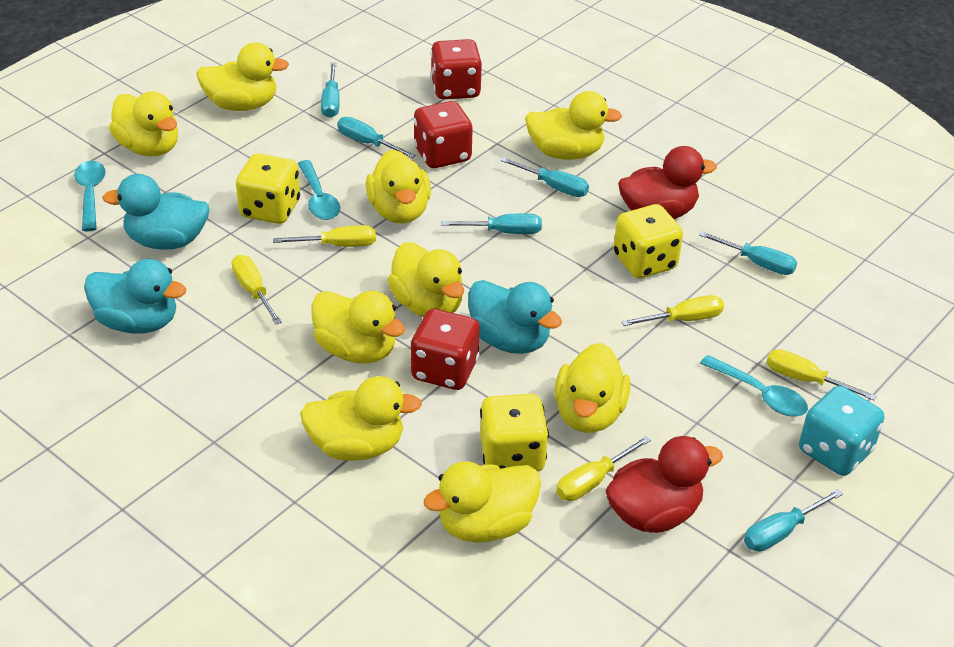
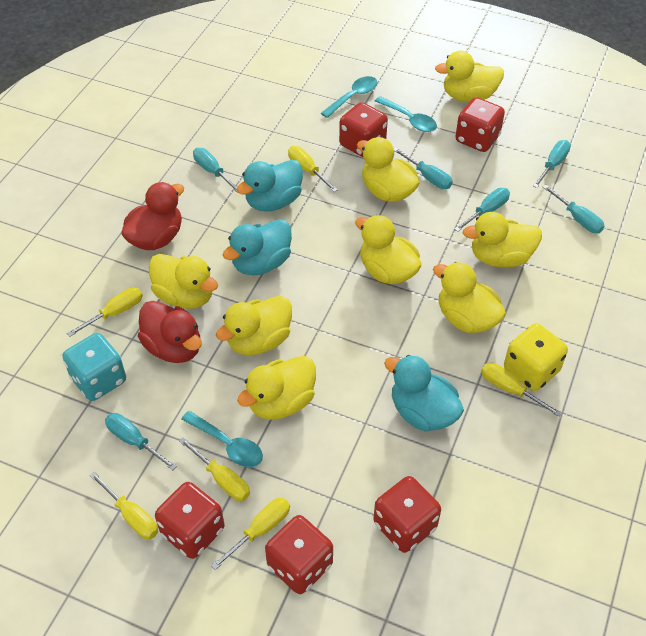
red dice: [410,309,480,390] [414,101,473,168] [431,39,482,100] = 3 -> [155,482,225,559] [265,515,333,594] [339,102,388,157] [373,476,441,553] [455,97,505,152] = 5
yellow dice: [236,153,300,224] [480,394,549,471] [613,204,683,279] = 3 -> [504,323,568,391] = 1
yellow duck: [109,91,178,156] [197,43,289,111] [300,376,422,461] [311,291,406,364] [366,149,431,223] [388,242,464,317] [423,461,541,543] [525,91,622,160] [554,343,630,433] = 9 -> [149,254,218,309] [216,296,292,355] [237,356,316,420] [355,215,421,284] [357,137,419,202] [433,262,506,333] [435,51,504,102] [463,212,542,267] = 8
yellow screwdriver: [232,255,282,325] [273,225,376,247] [556,436,651,501] [621,295,724,326] [766,349,877,400] = 5 -> [67,287,143,337] [89,472,158,539] [179,437,250,501] [211,498,290,570] [288,146,338,192] [481,362,562,417] = 6

